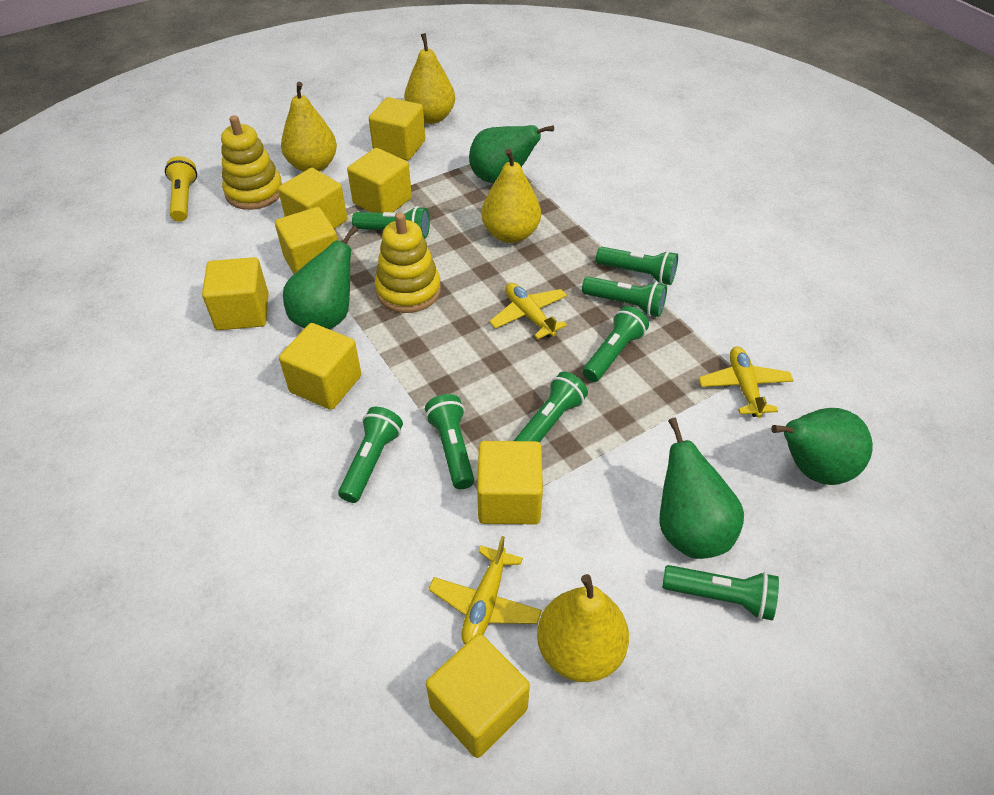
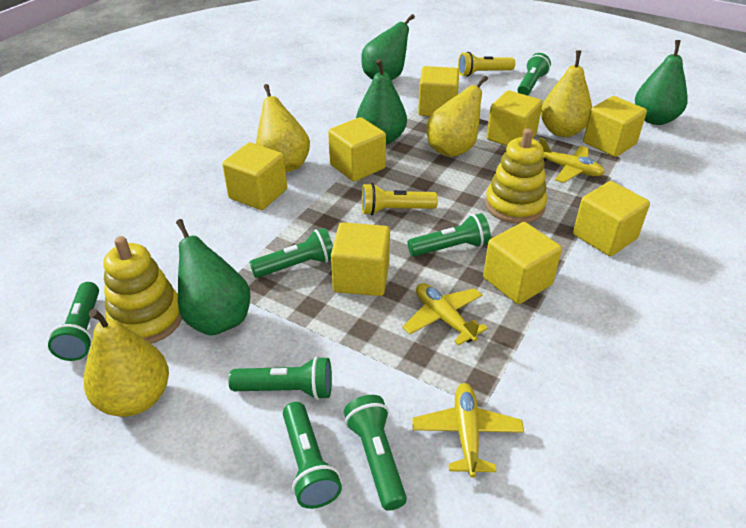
green flashlight: [338,407,403,503] [352,206,430,238] [425,394,474,489] [514,372,588,442] [582,276,667,317] [582,306,649,382] [596,247,678,285] [662,565,779,620] = 8 -> [48,282,99,361] [228,356,332,400] [249,228,333,278] [283,402,342,509] [344,395,407,511] [407,213,491,257] [517,53,551,96] = 7
yellow flashlight: [165,156,197,222] = 1 -> [362,183,438,215] [458,52,515,77] = 2

